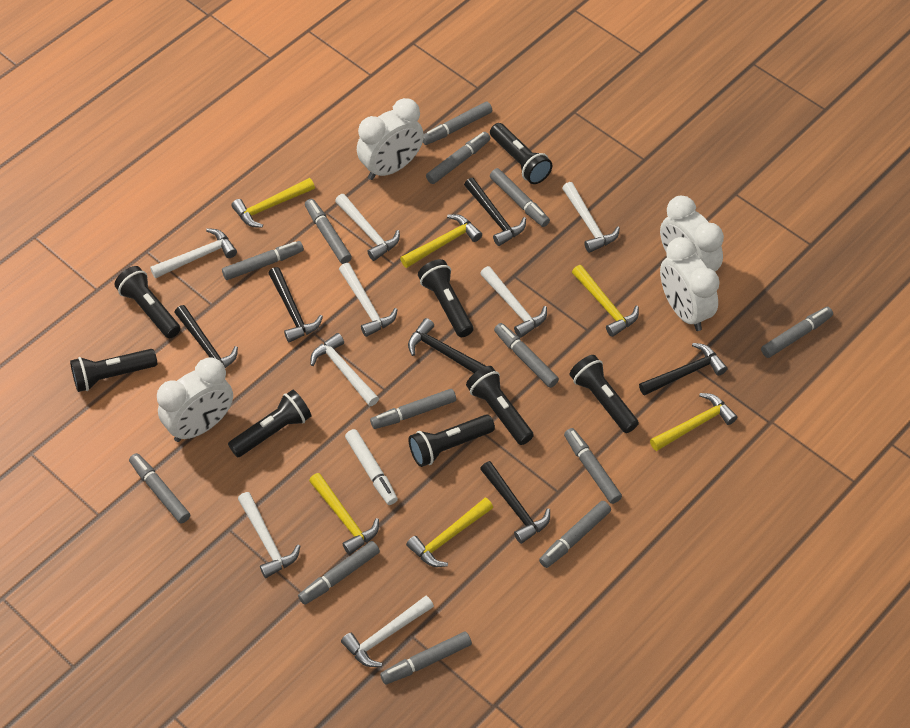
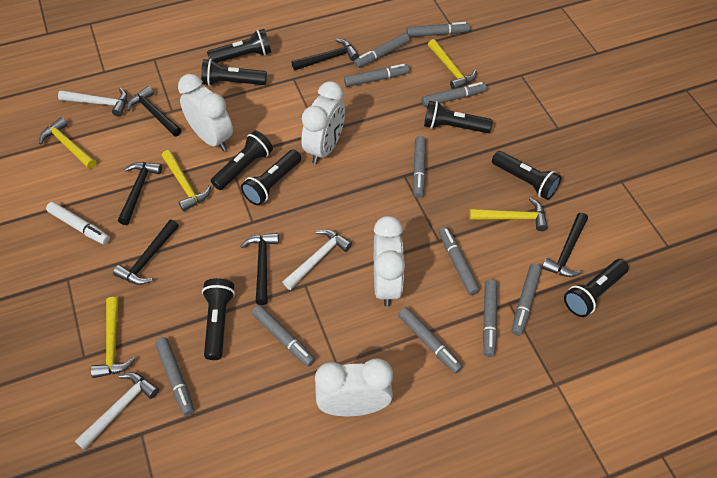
grey marker: [129,453,190,524] [222,241,304,280] [298,541,380,605] [305,199,352,264] [370,389,456,429] [380,632,472,685] [423,101,492,145] [426,132,490,184] [490,168,550,227] [494,323,559,388] [539,501,611,568] [564,428,622,504] [761,307,833,358] = 13 -> [155,337,194,416] [251,305,315,367] [344,64,409,87] [354,33,410,68] [398,307,463,373] [406,22,470,37] [413,136,426,198] [422,82,487,107] [439,227,480,295] [483,280,497,357] [512,264,542,336] = 11
white hammer: [150,228,237,279] [238,492,300,578] [311,333,379,406] [335,194,400,261] [339,263,398,337] [341,596,434,667] [480,266,547,338] [562,182,620,253] = 8 -> [58,88,128,117] [75,372,159,450] [283,229,352,290] = 3
yellow hammer: [231,178,315,228] [309,473,379,555] [400,214,482,268] [406,498,493,567] [572,265,639,337] [650,393,737,451] = 6 -> [39,117,96,169] [91,297,135,378] [162,150,211,211] [428,39,476,89] [469,198,548,231] = 5

